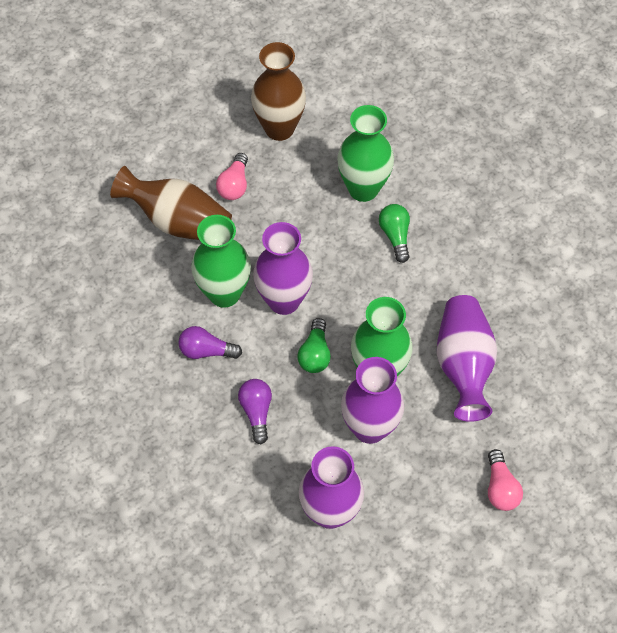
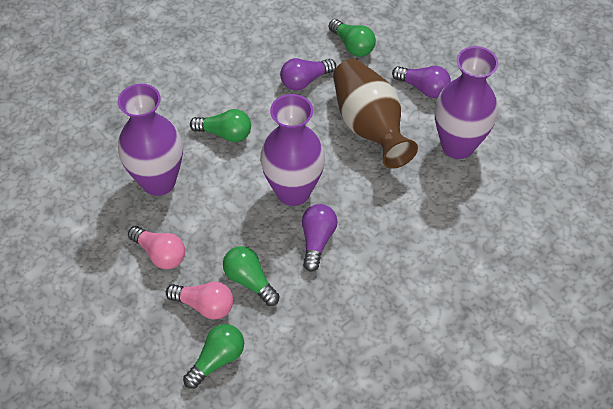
brown vase: [110,166,232,240] [251,42,306,141] = 2 -> [333,59,418,169] = 1
green light bulb: [297,318,331,373] [379,204,410,263] = 2 -> [183,324,244,389] [190,109,251,142] [223,246,280,306] [329,19,376,57] = 4
green vase: [191,215,251,308] [337,105,394,202] [351,297,413,376] = 3 -> none = 0
purple light bulb: [178,326,242,359] [238,379,272,445] = 2 -> [280,58,336,91] [302,204,338,272] [392,66,451,98] = 3
purple vase: [253,222,313,315] [299,446,364,529] [341,357,404,444] [437,295,497,422] = 4 -> [118,83,183,196] [260,94,325,206] [435,46,498,159] = 3

